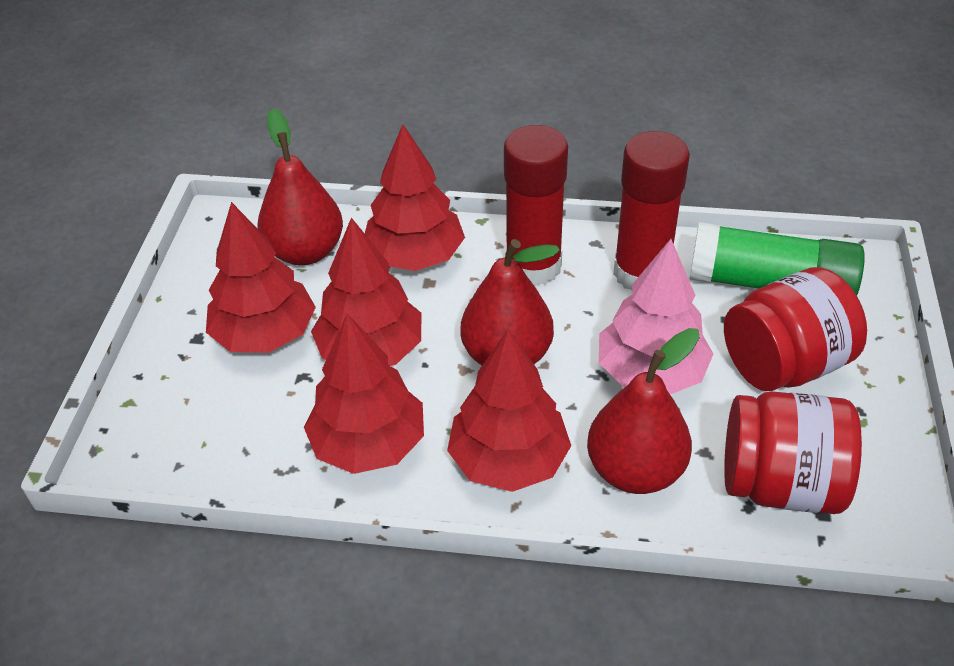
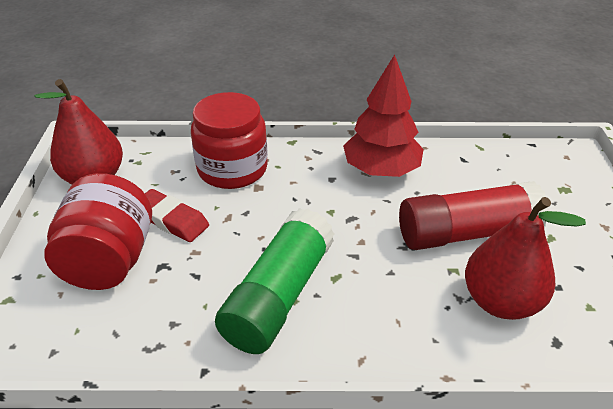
pink tree: [599,239,713,395] = 1 -> none = 0
red eraser: none = 0 -> [145,189,209,242] = 1
red glue stick: [504,125,568,286] [613,131,690,290] = 2 -> [399,181,550,250] = 1
red pear: [258,109,343,265] [461,239,560,365] [587,328,700,494] = 3 -> [34,79,123,184] [465,197,586,320] = 2
red tree: [206,202,316,353] [304,313,424,474] [311,218,421,366] [365,124,465,271] [447,329,571,492] = 5 -> [343,54,424,177] = 1

